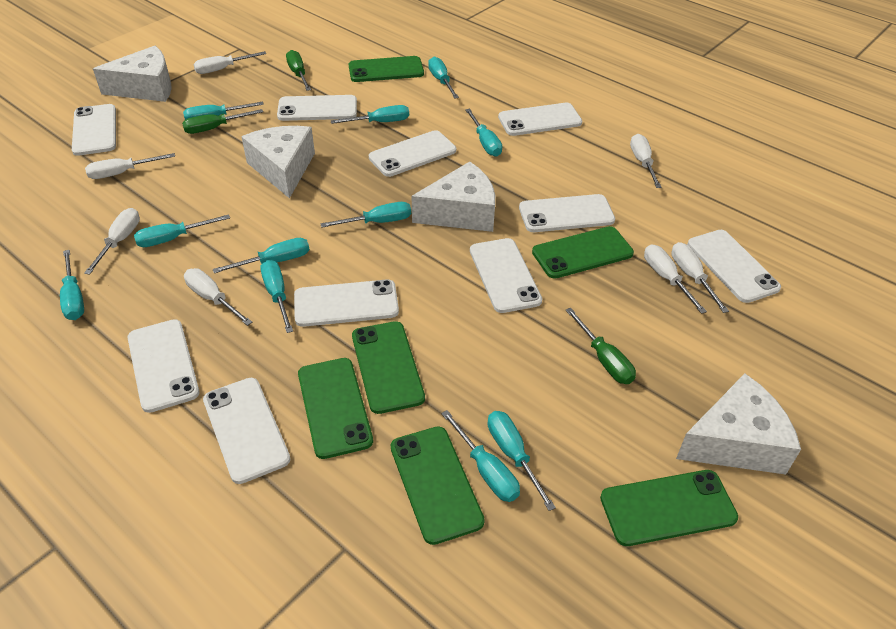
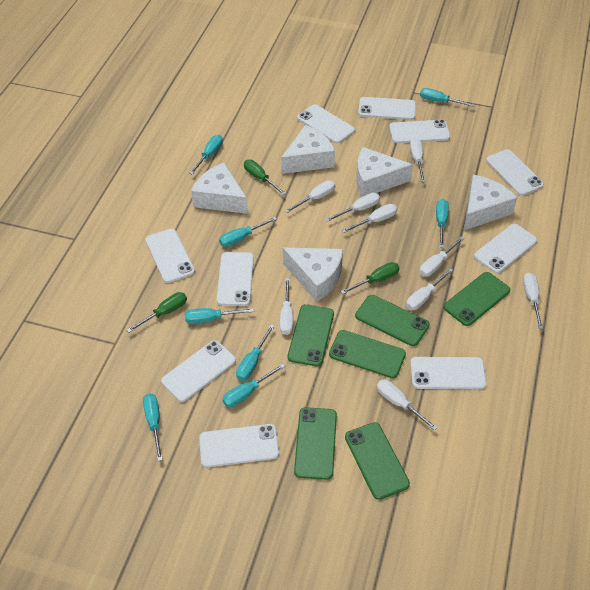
turquoise screwdriver: [60,250,84,320] [134,214,230,247] [183,102,264,120] [213,238,310,273] [260,260,293,333] [320,202,411,228] [330,105,409,124] [428,57,459,99] [441,410,520,502] [465,109,502,157] [488,411,556,511] = 11 -> [143,393,163,461] [185,308,254,324] [189,135,223,175] [219,217,277,247] [222,363,285,407] [236,325,275,381] [420,88,475,107] [436,199,449,248] = 8
white cheese: [93,46,172,102] [241,126,315,199] [411,162,495,232] [676,374,801,475] = 4 -> [191,163,248,214] [281,125,335,174] [283,248,343,302] [356,147,413,197] [464,175,517,230] = 5
white screwdriver: [84,208,140,275] [85,153,175,179] [184,268,252,326] [193,51,266,74] [630,134,662,188] [644,244,707,314] [671,242,729,313] = 7 -> [280,278,293,335] [285,180,335,213] [325,193,380,222] [342,204,397,233] [377,380,438,431] [406,268,453,310] [410,139,425,182] [420,237,464,277] [523,273,543,329] = 9

